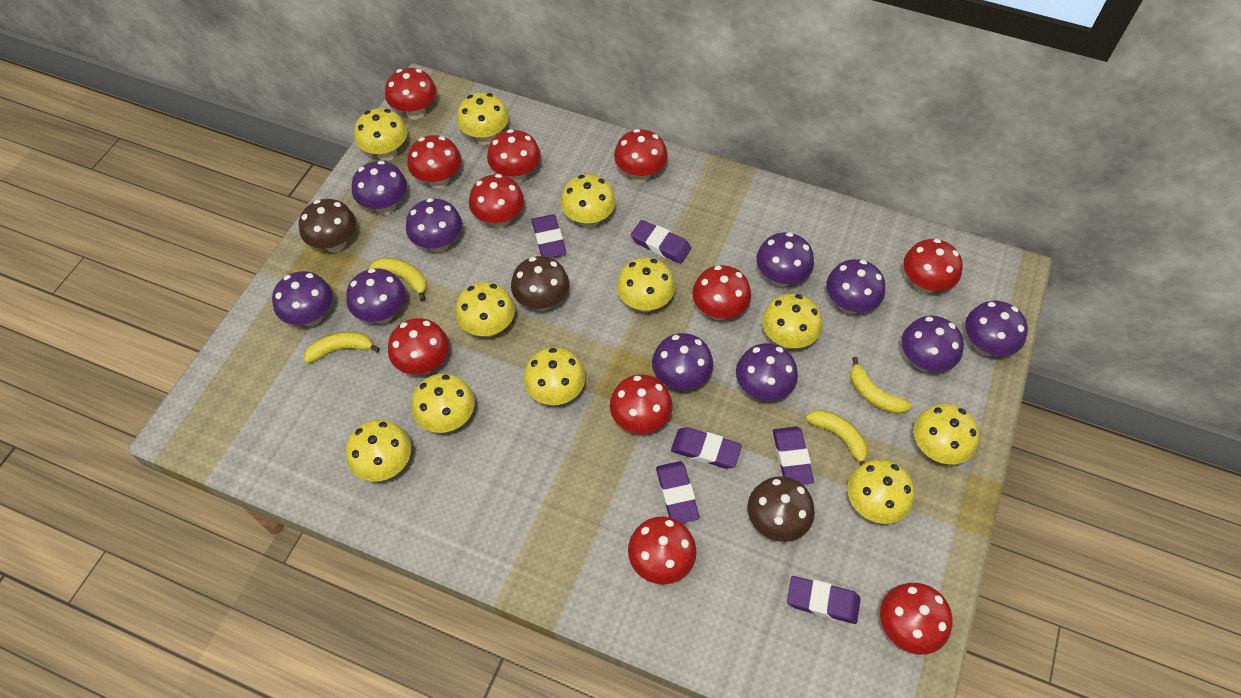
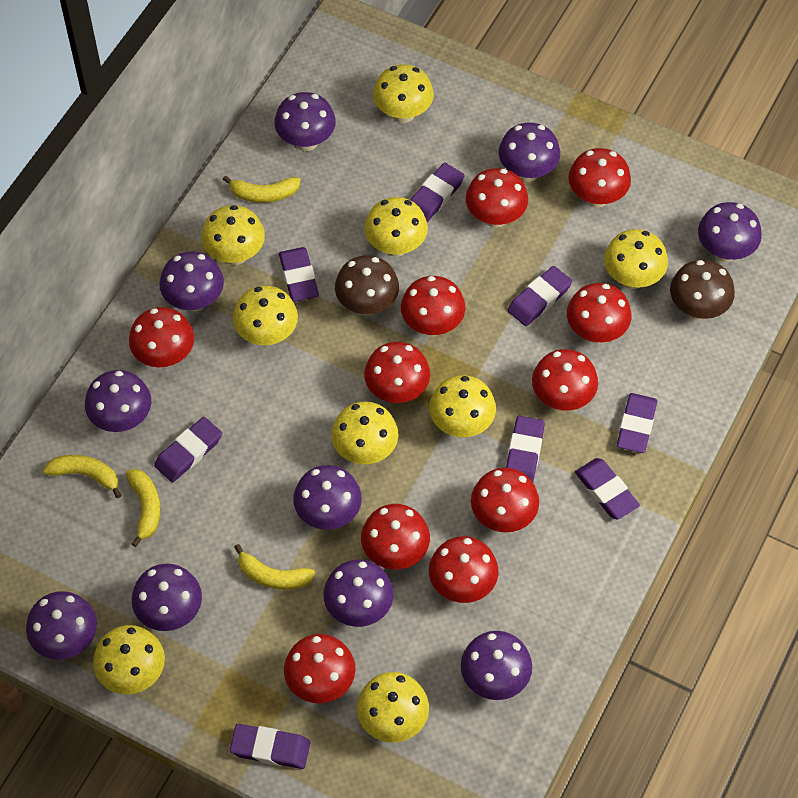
brown mushroom: [299,199,356,253] [511,256,569,311] [748,476,815,542] = 3 -> [335,255,399,315] [670,260,735,320] = 2
purple eraser: [531,214,566,258] [631,220,691,264] [656,461,699,523] [671,427,742,469] [773,427,814,484] [787,576,861,624] = 6 -> [154,417,222,483] [230,724,310,769] [279,247,319,302] [410,163,464,222] [506,416,545,482] [507,266,572,326] [575,458,640,520] [617,393,657,453] = 8
yellow mushroom: [346,420,411,482] [354,108,408,161] [412,373,475,433] [455,282,515,337] [457,93,509,145] [524,347,585,405] [560,175,616,228] [617,258,675,312] [762,294,822,349] [847,459,915,524] [914,403,979,465] = 11 -> [93,625,165,694] [201,205,265,265] [233,286,298,346] [331,401,398,464] [357,672,429,742] [364,197,428,257] [373,64,434,123] [429,375,496,437] [604,229,668,289] = 9

